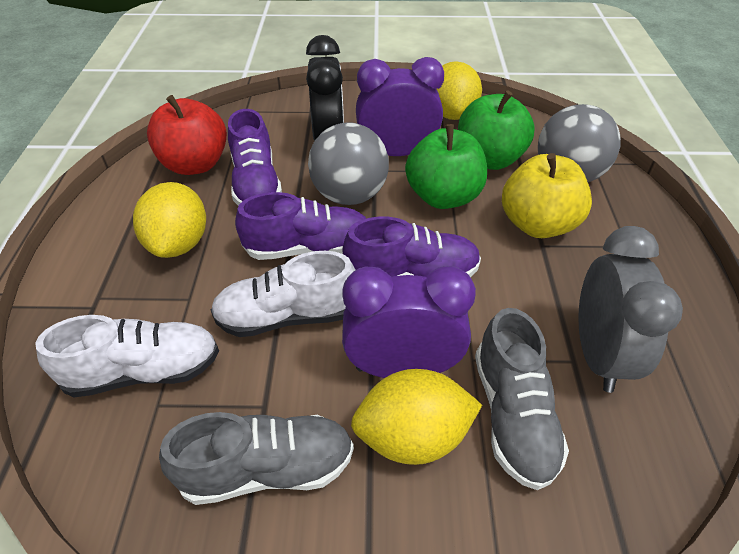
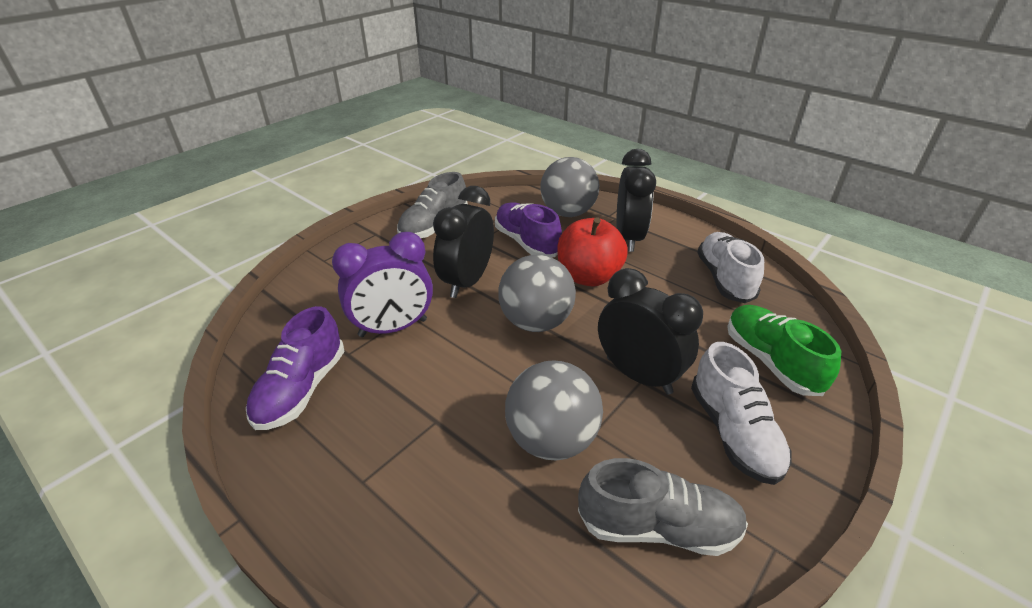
black clock: [306,35,344,141] = 1 -> [433,186,494,298] [598,268,703,395] [617,149,656,252] = 3
green apple: [405,124,487,209] [458,90,535,170] = 2 -> none = 0
green shoe: none = 0 -> [727,305,841,396] = 1
grey ball: [308,122,389,205] [538,104,621,182] = 2 -> [498,255,576,332] [505,360,603,460] [540,157,599,217] = 3
grey clock: [578,226,683,393] = 1 -> none = 0
purple clock: [342,266,476,378] [356,57,444,156] = 2 -> [332,232,433,337] = 1
purple shoe: [228,109,282,206] [235,192,367,260] [343,217,481,277] = 3 -> [246,306,344,430] [495,202,562,257] = 2
yellow apple: [502,153,592,238] = 1 -> none = 0
yellow lemon: [133,182,206,258] [351,369,482,465] [437,61,482,120] = 3 -> none = 0

